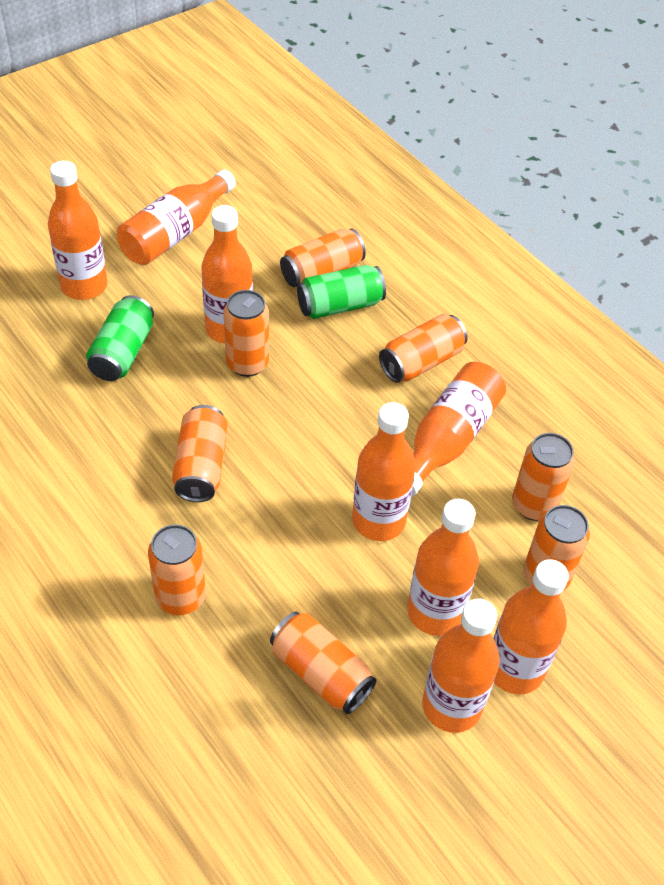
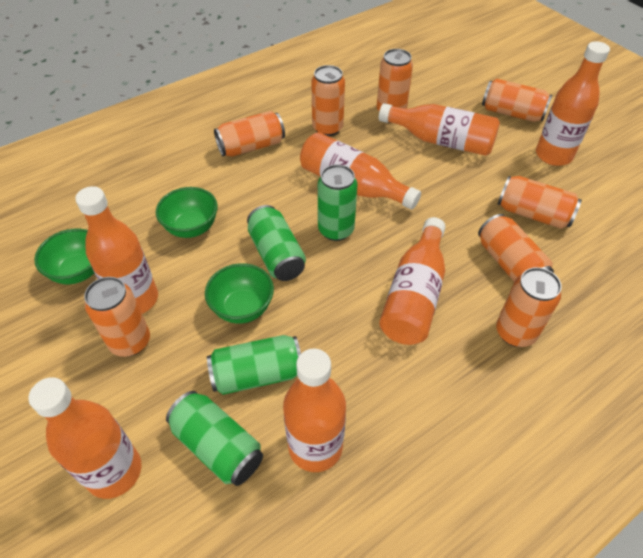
green bowl: none = 0 -> [34,229,94,284] [156,187,218,238] [205,263,274,324] = 3
green can: [86,295,154,381] [297,265,386,319] = 2 -> [166,391,263,486] [207,335,301,395] [247,205,306,281] [318,164,357,241] = 4
orange bottle: [48,161,108,300] [117,170,236,265] [201,205,253,344] [352,402,416,541] [407,499,479,636] [411,362,506,496] [422,599,500,733] [493,559,569,694] = 8 -> [28,377,142,499] [75,186,158,314] [283,348,346,472] [300,132,421,210] [379,103,500,156] [379,217,446,345] [536,41,610,166] = 7

